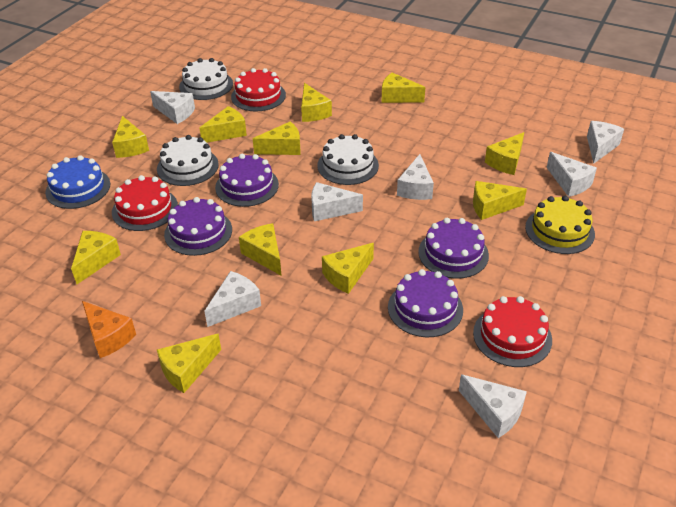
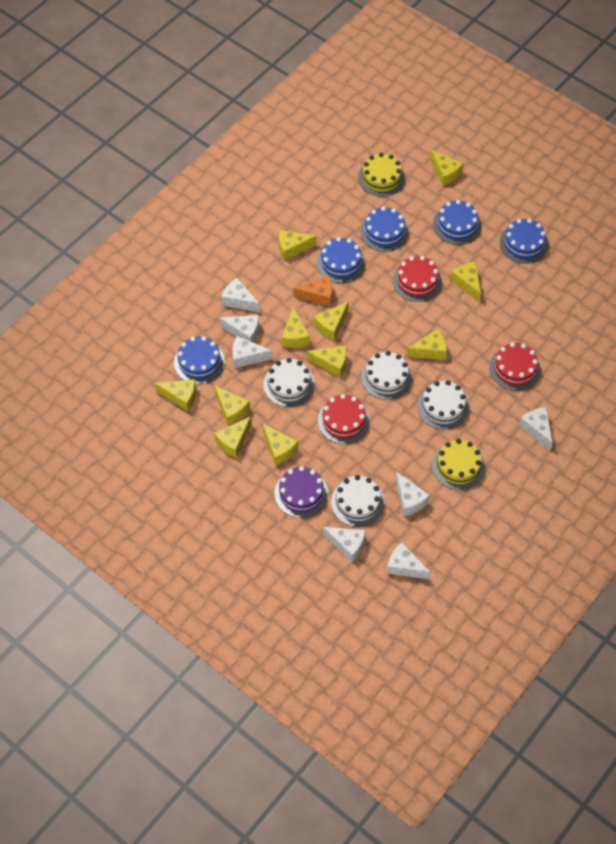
blue cake: [45,155,110,209] = 1 -> [174,336,225,384] [317,237,366,283] [360,206,409,252] [433,200,481,245] [500,219,549,264] = 5
purple cake: [164,197,232,256] [215,154,279,207] [388,269,463,337] [418,218,489,279] = 4 -> [274,466,328,518] = 1
white cake: [157,135,219,186] [179,58,233,100] [317,134,379,185] = 3 -> [263,358,315,407] [331,475,385,527] [361,351,412,400] [417,380,469,430] = 4
yellow cake: [525,196,595,254] = 1 -> [358,153,405,197] [432,439,485,490] = 2

